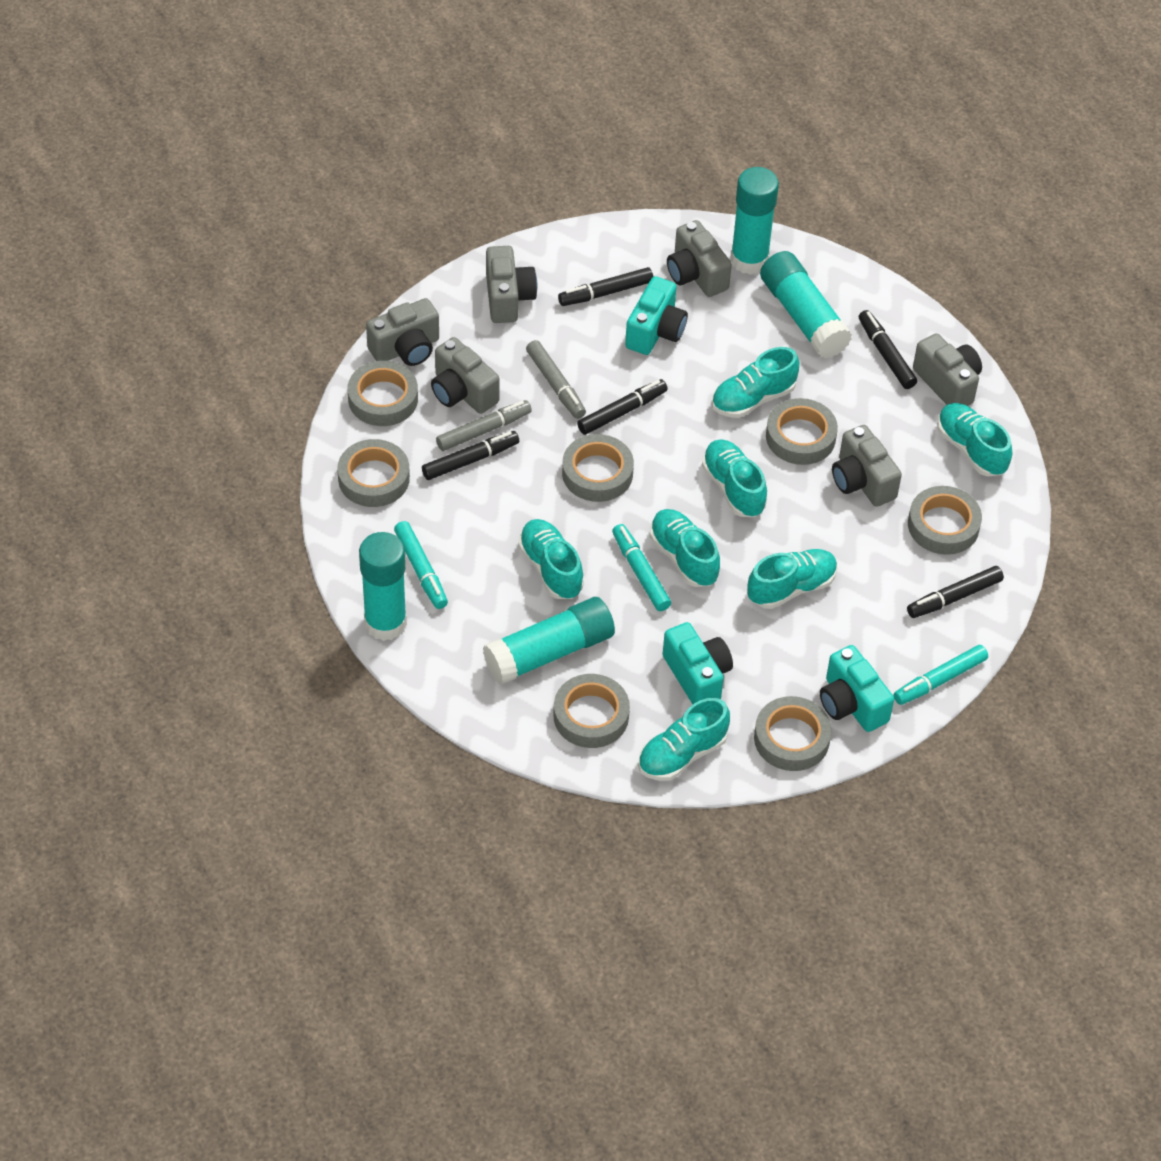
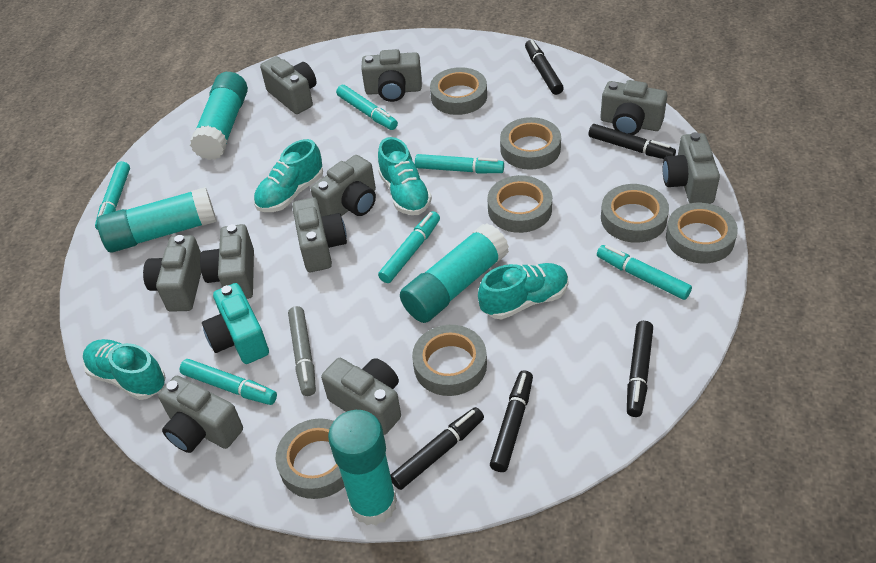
grey camera: [366,298,439,366] [431,337,500,414] [486,246,537,323] [667,220,732,297] [832,425,902,507] [913,333,982,406] = 6 -> [143,235,201,312] [158,376,243,453] [200,224,254,299] [260,56,317,114] [292,197,347,272] [311,155,376,217] [321,358,401,435] [361,49,422,102] [600,80,667,135] [663,132,720,204] = 10
grey marker: [436,400,532,451] [526,340,586,419] = 2 -> [288,306,316,396] = 1
turquoise camera: [625,276,688,355] [663,622,733,704] [820,645,894,732] = 3 -> [202,283,269,364] = 1
turquoise marker: [394,521,448,609] [612,524,671,611] [894,645,988,705] = 3 -> [95,161,130,230] [180,359,277,405] [336,85,398,130] [378,211,440,283] [415,154,504,173] [597,245,692,300] = 6
turquoise shoe: [518,519,584,599] [638,698,730,781] [650,509,720,587] [702,440,767,517] [712,347,800,418] [747,549,838,609] [937,403,1012,476] = 7 -> [83,339,166,400] [254,139,323,212] [378,137,432,215] [478,263,569,320] = 4

